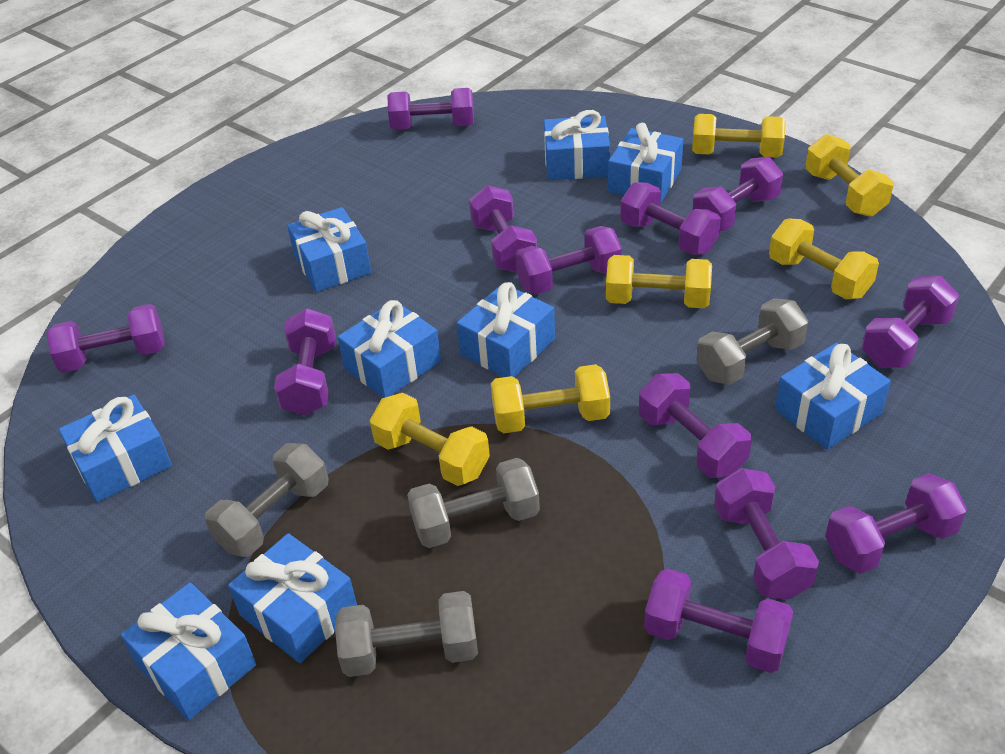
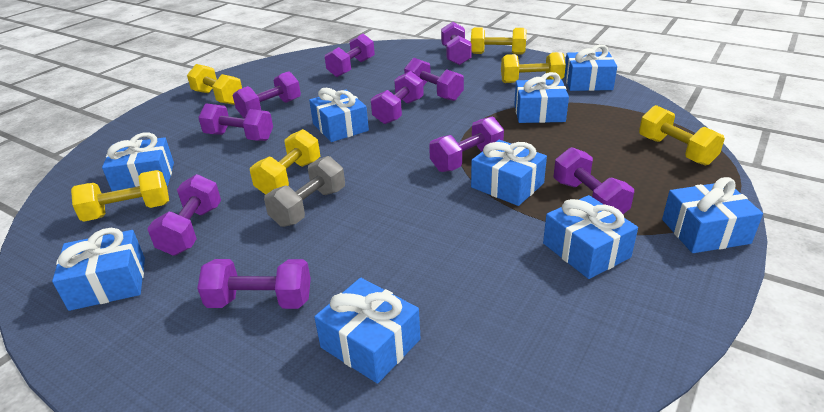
grey dumbbell: [205,443,328,557] [335,591,478,677] [407,458,540,548] [696,298,808,385] = 4 -> [264,156,345,227] = 1
purple dumbbell: [46,304,165,373] [274,308,336,416] [388,88,474,130] [469,185,537,272] [515,226,622,295] [620,182,721,255] [639,373,752,478] [644,568,794,673] [693,157,783,231] [714,468,819,600] [825,473,967,574] [862,276,959,368] = 12 -> [147,174,221,256] [197,259,311,309] [198,103,273,141] [233,71,301,118] [325,34,375,77] [371,71,424,124] [404,58,464,101] [429,116,504,172] [441,22,472,65] [553,147,634,214] = 10

